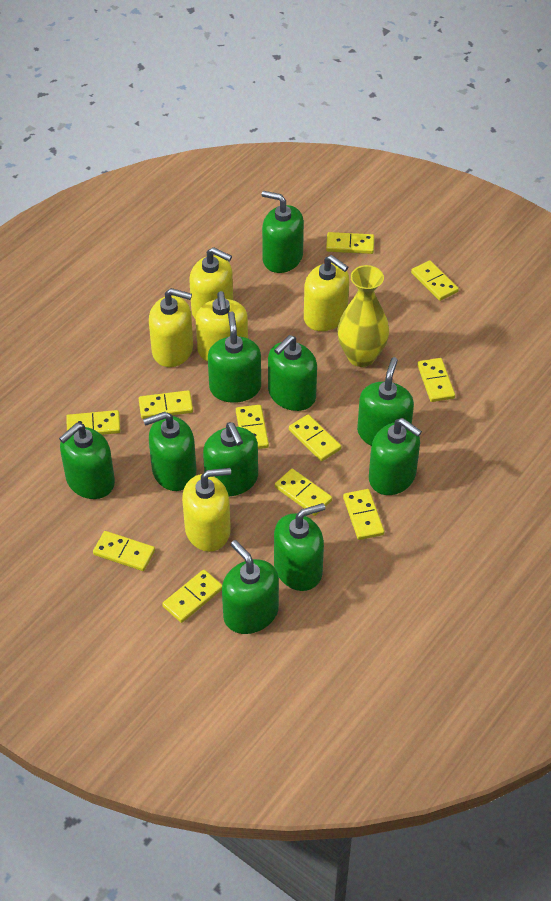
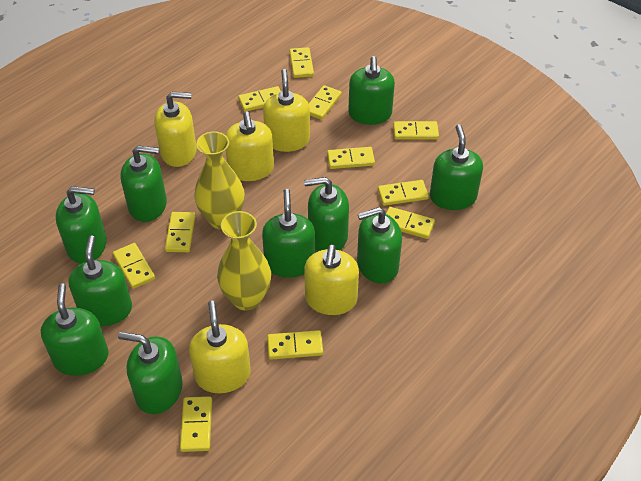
yellow vase: [337,265,389,367] = 1 -> [194,131,245,230] [217,211,271,311] = 2

